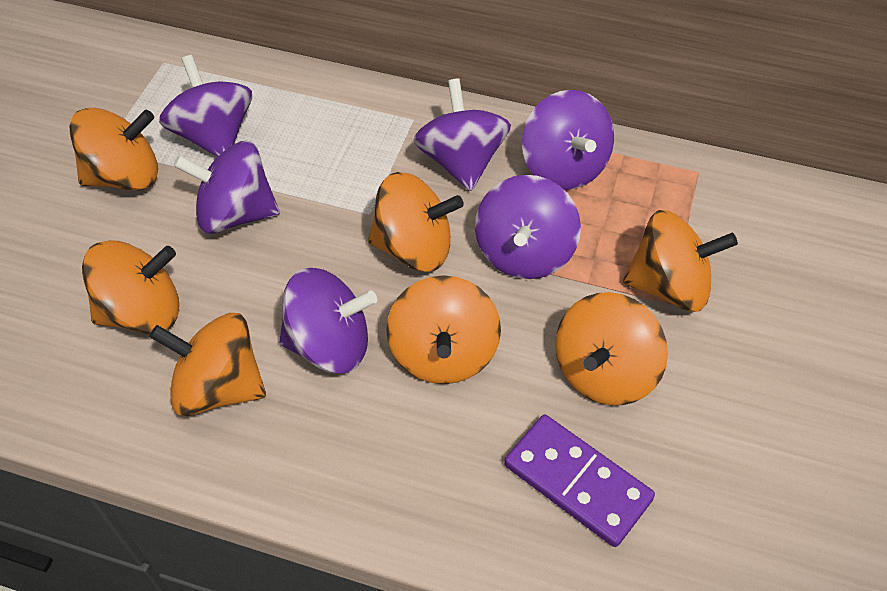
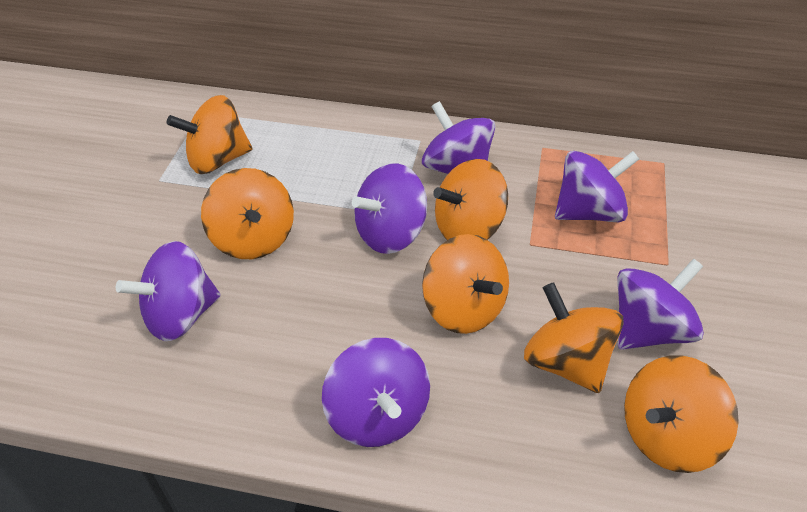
orange spinning top: [70,108,158,191] [82,240,179,334] [149,313,266,416] [368,172,464,272] [386,275,501,384] [555,292,668,405] [623,210,738,312] = 7 -> [167,95,252,174] [201,168,294,259] [422,234,509,334] [433,159,508,240] [524,282,624,393] [624,355,739,473] = 6
purple domino: [504,415,655,547] = 1 -> none = 0

